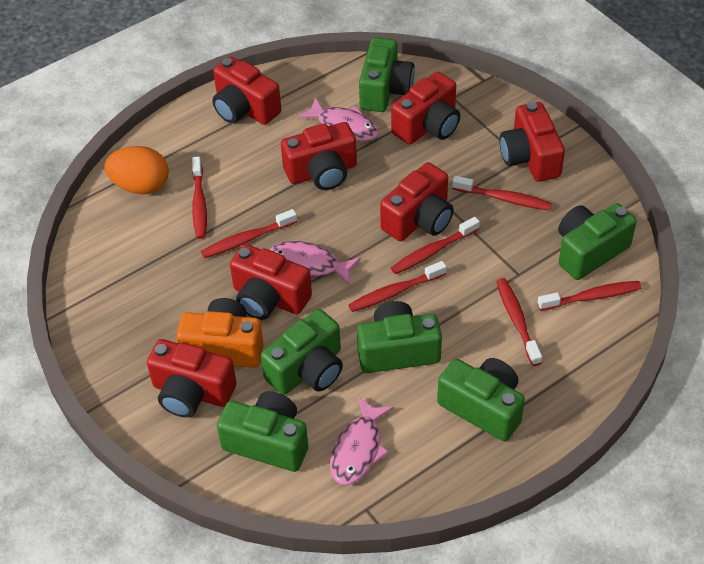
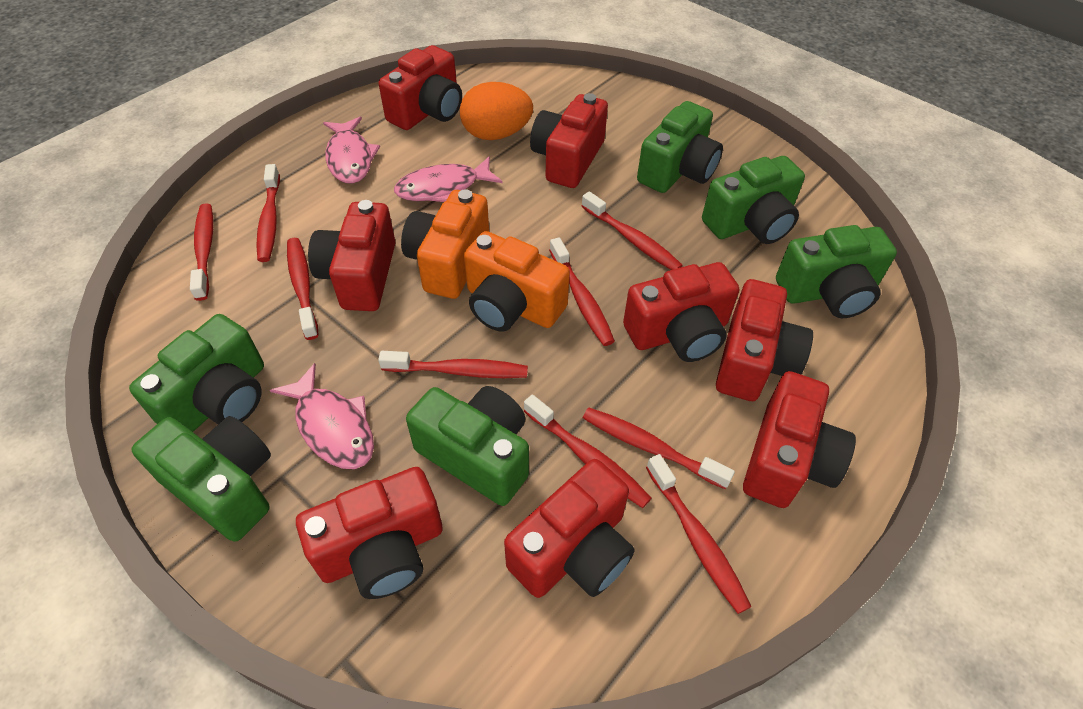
orange camera: [176,298,264,368] = 1 -> [401,189,489,299] [464,231,570,332] = 2
red camera: [147,339,237,418] [212,56,281,125] [230,244,312,320] [281,122,357,190] [380,162,454,241] [391,72,460,144] [499,102,565,182] = 7 -> [296,467,443,599] [308,200,396,311] [379,45,462,130] [504,459,635,598] [530,93,608,188] [623,262,739,362] [716,279,813,401] [743,371,856,508] = 8
red toothbrush: [192,156,207,239] [201,209,297,258] [348,261,447,312] [391,217,480,274] [452,176,552,211] [496,278,542,366] [537,281,642,311] = 7 -> [190,203,213,301] [256,164,280,262] [287,238,319,340] [378,351,528,378] [524,394,651,508] [549,237,615,346] [582,191,683,270] [583,407,735,489] [646,454,752,614] = 9

